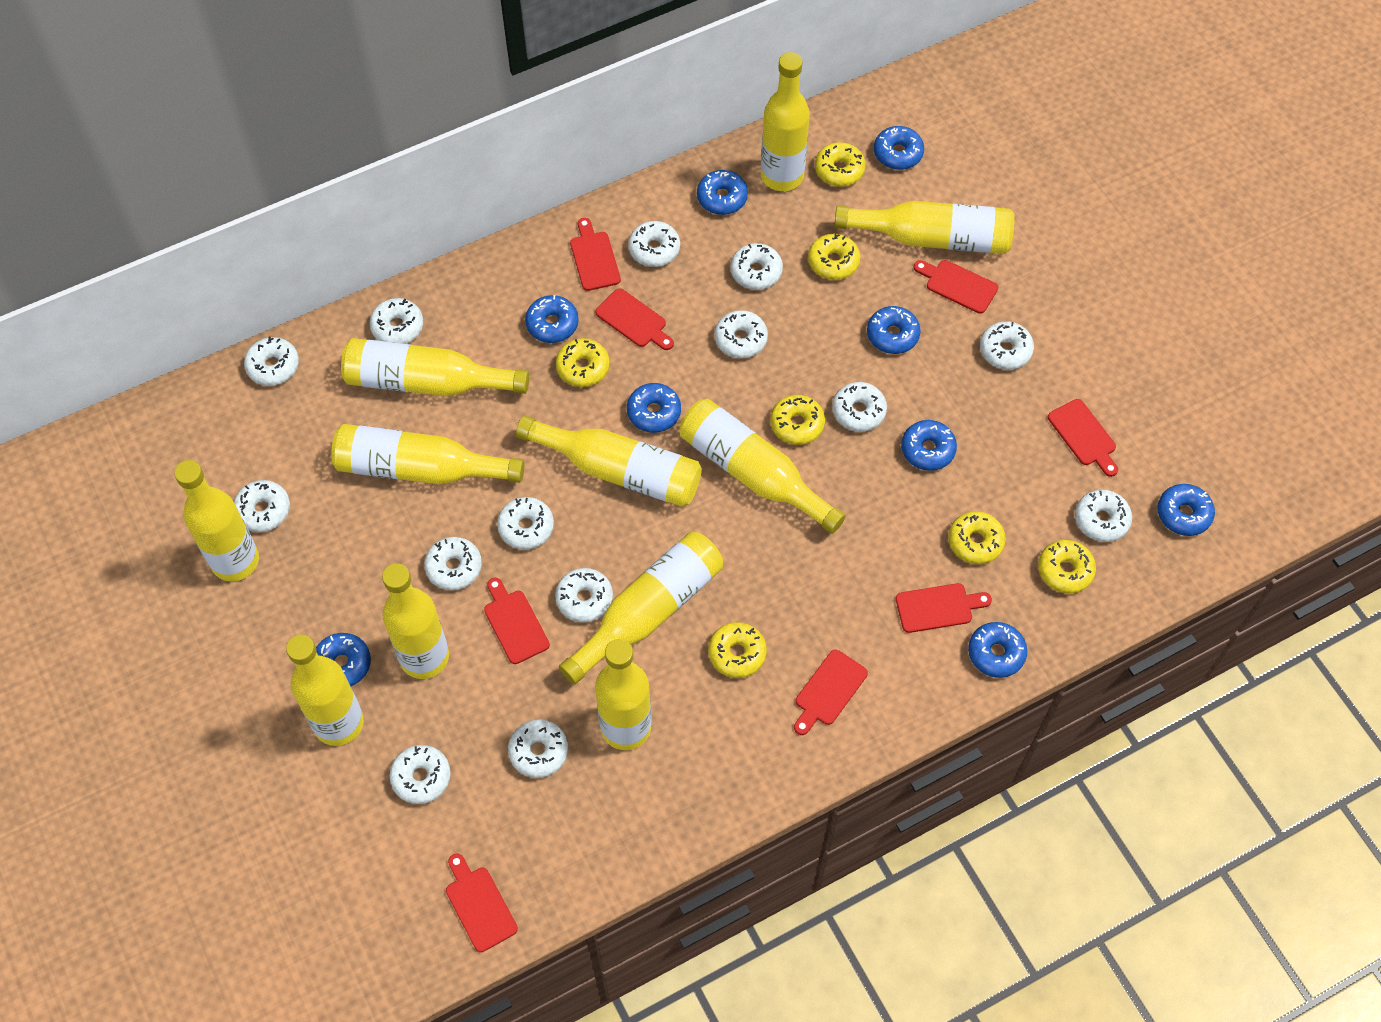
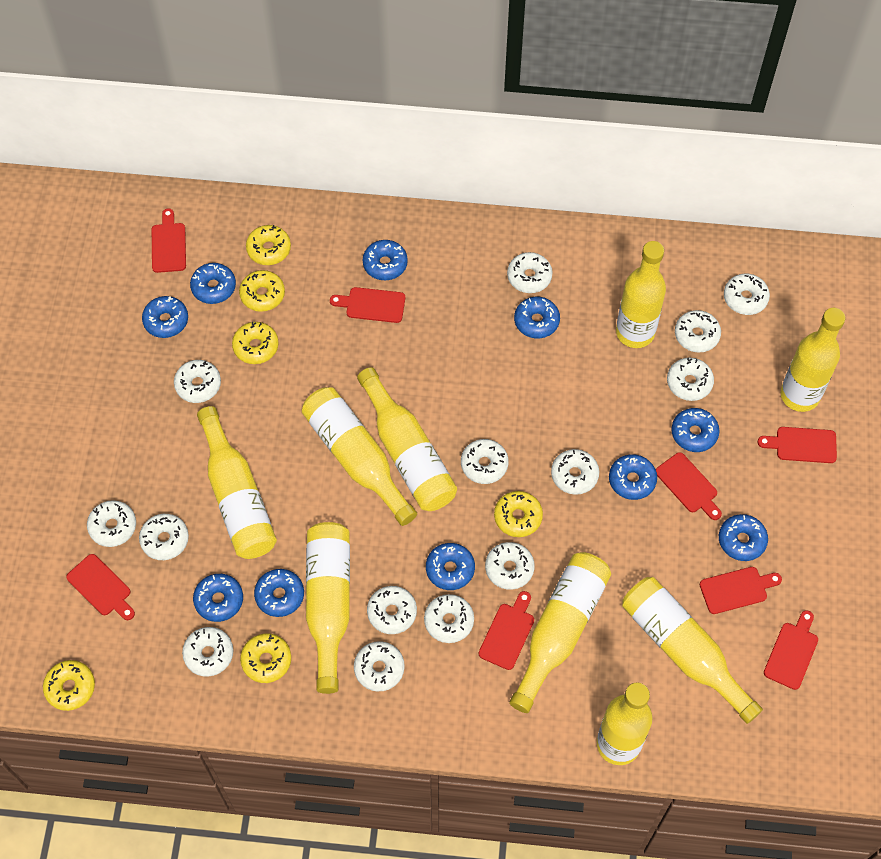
blue donut: [316,633,371,686] [525,295,579,343] [627,383,681,433] [697,170,748,215] [867,306,921,354] [874,126,924,170] [901,420,957,471] [968,622,1027,678] [1157,484,1215,536] = 9 -> [142,296,188,338] [190,263,236,304] [193,574,243,622] [254,569,304,617] [363,240,408,280] [426,543,475,590] [514,297,560,338] [609,454,657,500] [671,408,719,452] [719,514,768,561] = 10
yellow bottle: [174,460,259,581] [286,634,364,746] [331,424,525,484] [341,338,529,396] [382,563,449,679] [516,416,702,507] [559,532,723,684] [595,639,652,750] [679,399,846,534] [761,52,810,191] [834,201,1015,254] = 11 -> [197,406,277,559] [302,387,417,526] [306,522,350,694] [357,367,457,511] [509,552,611,713] [597,682,653,765] [616,241,666,348] [622,577,763,724] [781,308,845,412] = 9
yellow donut: [556,338,610,387] [708,622,767,678] [770,395,825,445] [808,233,860,280] [815,142,866,187] [948,511,1006,564] [1038,540,1096,593] = 7 -> [43,660,95,711] [232,322,279,364] [239,270,285,312] [240,633,291,683] [246,225,291,265] [494,491,543,537] = 6

